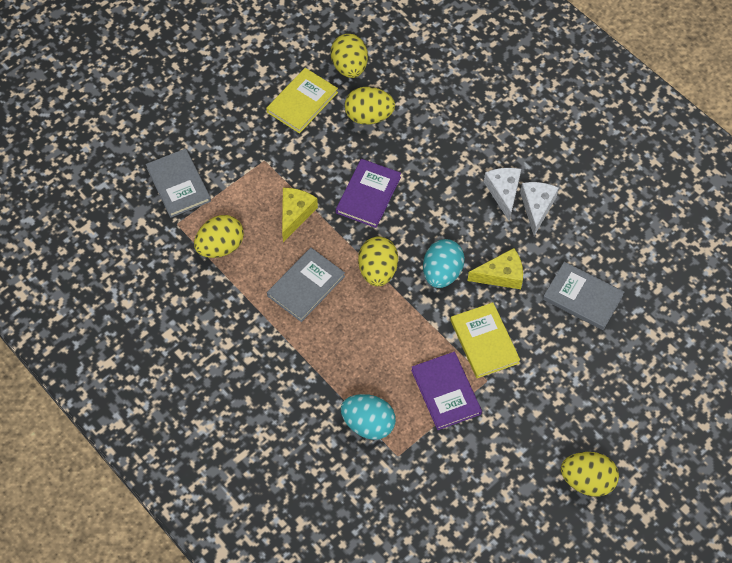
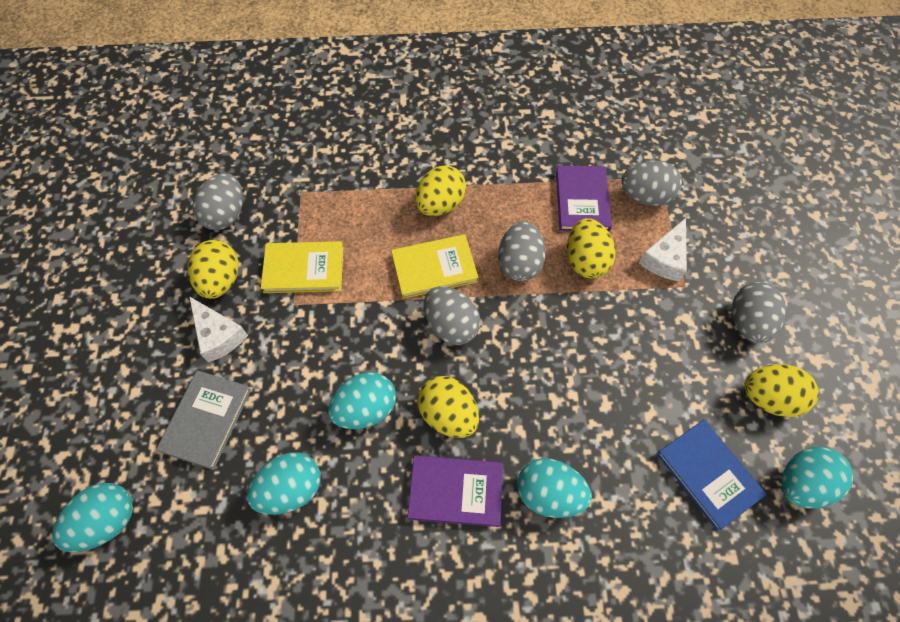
blue book: none = 0 -> [656,420,767,531] = 1
grey book: [146,148,211,218] [267,248,345,322] [543,261,624,330] = 3 -> [156,370,251,470] = 1
grey egg: none = 0 -> [192,173,243,230] [424,286,481,345] [498,221,546,281] [621,160,682,206] [732,282,786,343] = 5
turquoise egg: [341,394,396,440] [423,239,465,288] = 2 -> [52,483,133,552] [247,452,321,515] [328,372,396,429] [517,458,592,518] [781,447,854,509] = 5
yellow cheese: [282,188,318,242] [468,248,523,289] = 2 -> none = 0

